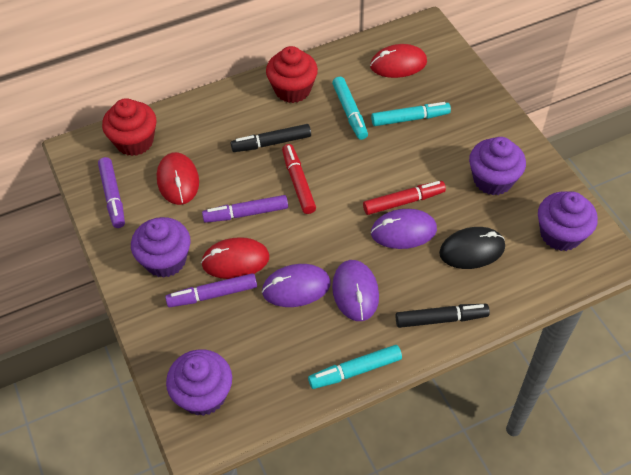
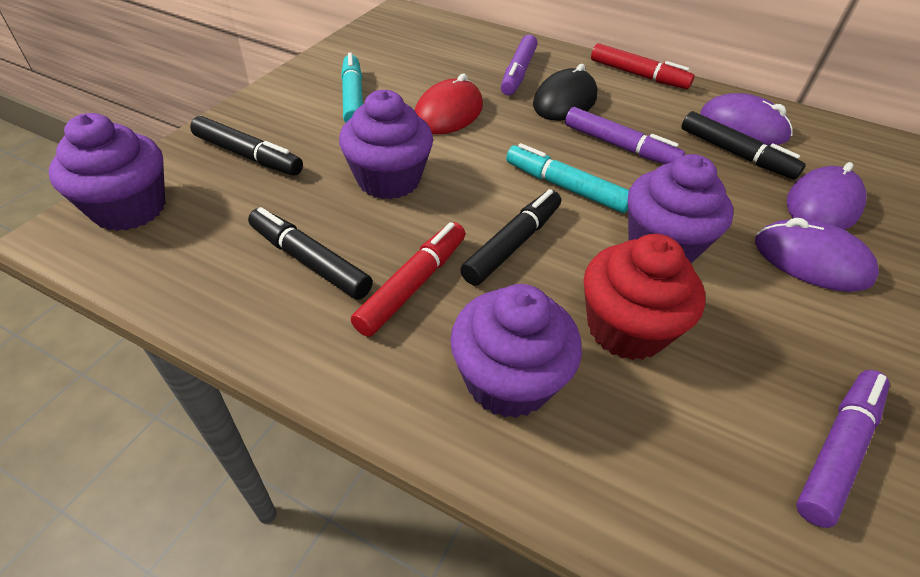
black marker: [231,124,311,152] [395,304,490,328] = 2 -> [190,116,303,175] [248,207,373,300] [460,189,561,285] [681,111,806,180] = 4
red cupcake: [102,98,156,156] [266,46,318,103] = 2 -> [584,234,705,360] = 1
red mouse: [157,152,199,205] [201,237,269,279] [370,44,427,78] = 3 -> [415,74,483,134] = 1
turquoise marker: [308,345,402,389] [332,77,368,140] [371,102,451,126] = 3 -> [341,52,363,123] [506,143,629,213] = 2

